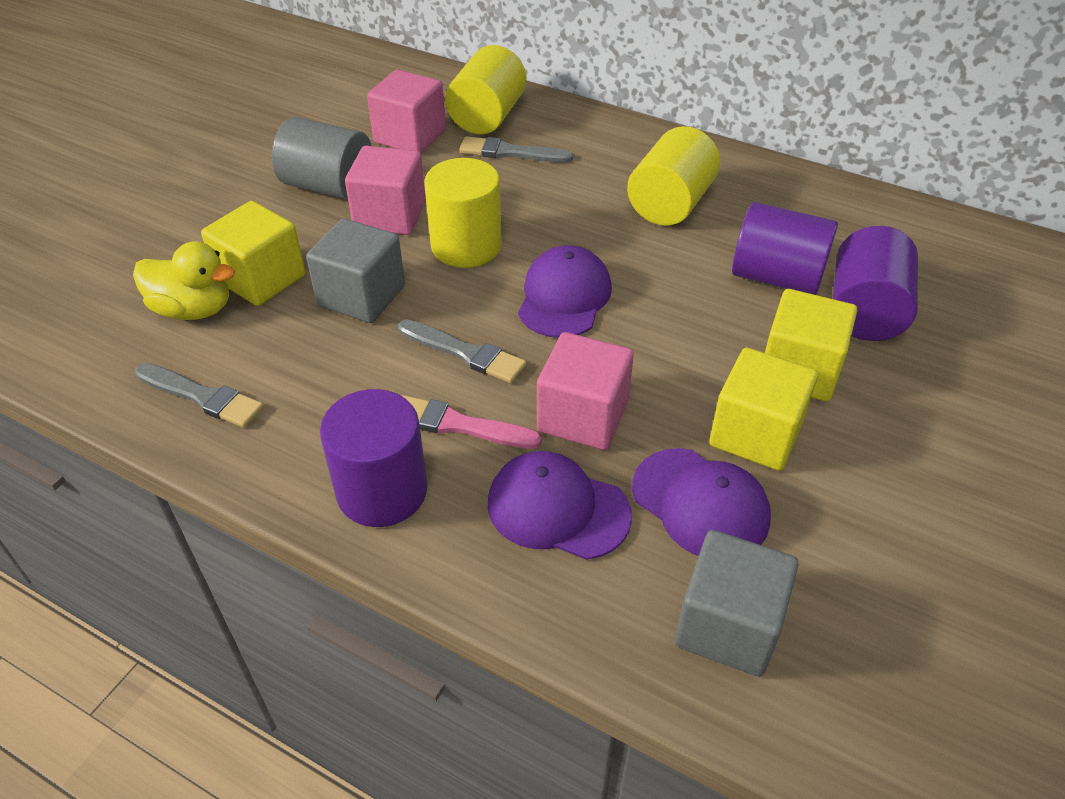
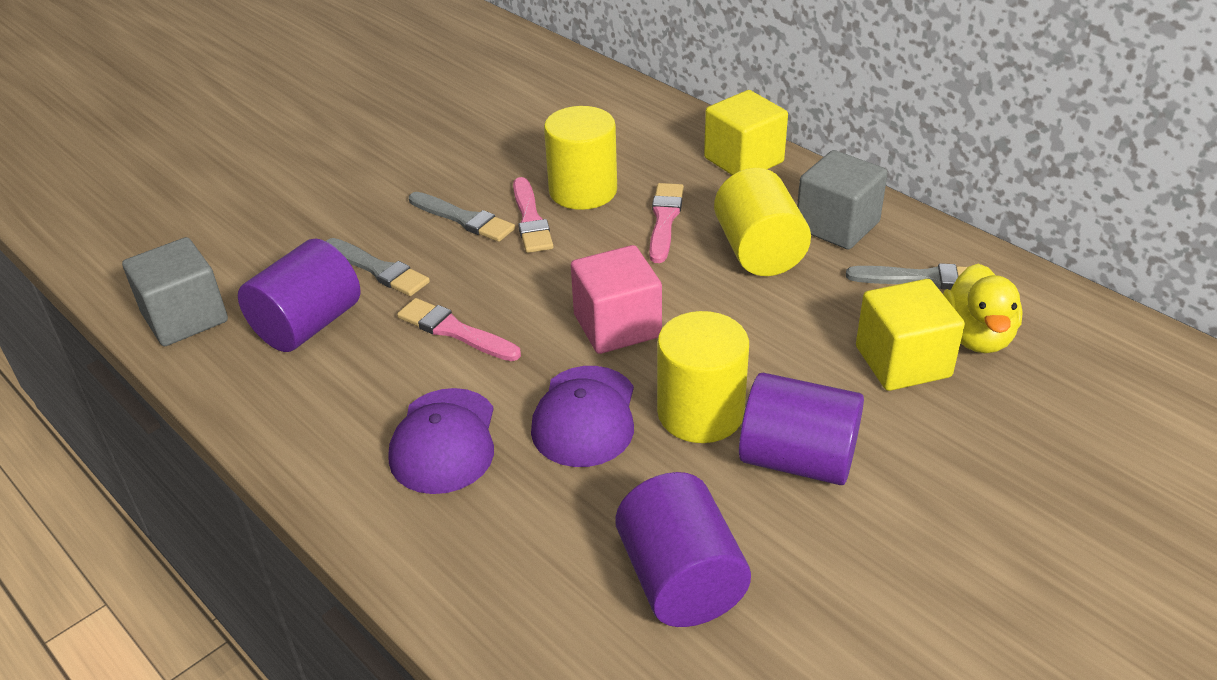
grey cylinder: [272,117,372,200] = 1 -> none = 0
pink brush: [402,395,542,449] = 1 -> [397,298,521,361] [513,177,554,253] [649,183,684,263] = 3
pink cube: [345,146,426,235] [367,70,446,153] [537,332,634,450] = 3 -> [571,245,662,354] = 1
purple cap: [488,451,632,560] [518,245,612,338] [632,448,771,556] = 3 -> [388,388,494,494] [531,366,634,467] = 2
yellow cube: [201,201,305,306] [709,347,818,471] [765,289,857,401] = 3 -> [704,90,788,175] [856,279,965,391] = 2

